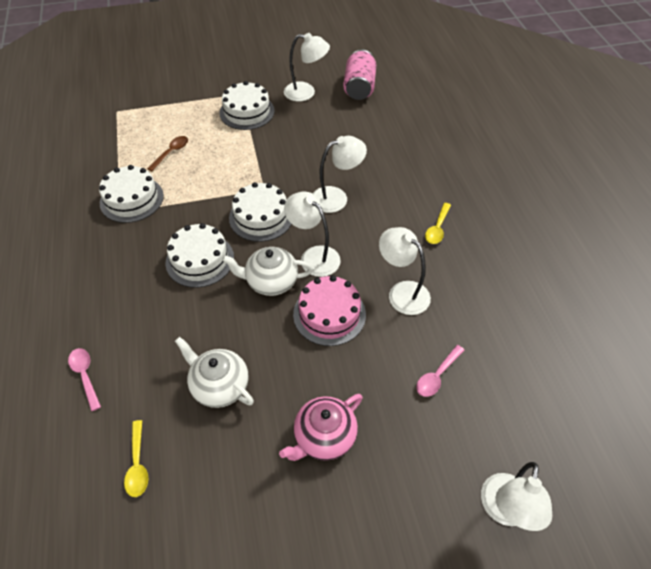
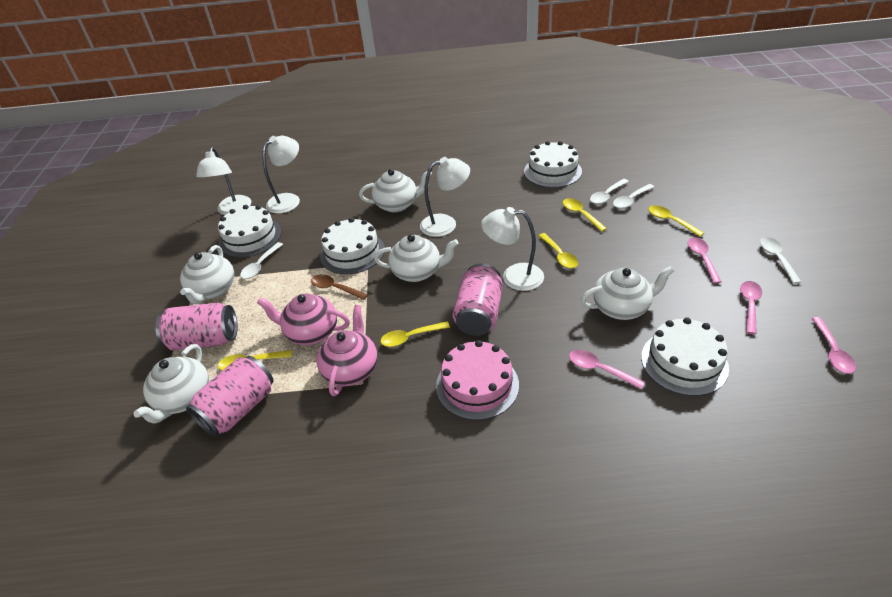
pink can: [343,50,376,100] = 1 -> [155,303,237,351] [186,356,274,437] [453,264,503,336] = 3
pink spoon: [68,348,101,411] [417,345,464,397] = 2 -> [569,350,645,389] [688,237,722,284] [740,281,762,334] [811,317,856,374] = 4
pink teapot: [279,394,363,461] = 1 -> [257,294,350,345] [316,305,378,396] = 2
white lamp: [284,33,330,101] [284,192,341,277] [313,136,367,213] [379,227,431,315] [481,462,552,531] = 5 -> [196,147,251,215] [263,136,300,214] [420,157,470,237] [481,207,544,291] = 4
white spoon: none = 0 -> [240,242,283,279] [590,179,629,204] [613,184,654,209] [760,237,801,284] = 4
white teapot: [175,337,254,408] [222,247,313,296] = 2 -> [133,344,209,423] [180,245,234,304] [359,169,432,213] [374,234,459,282] [580,266,674,320] = 5
yellow spoon: [124,420,148,497] [425,203,451,244] = 2 -> [218,350,292,371] [380,322,450,347] [538,233,578,268] [563,198,607,232] [649,205,704,237] = 5

